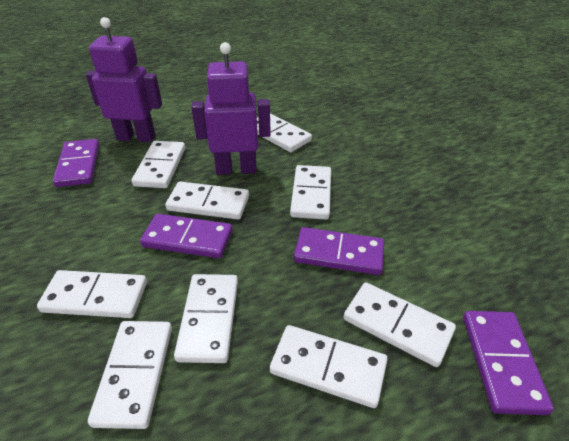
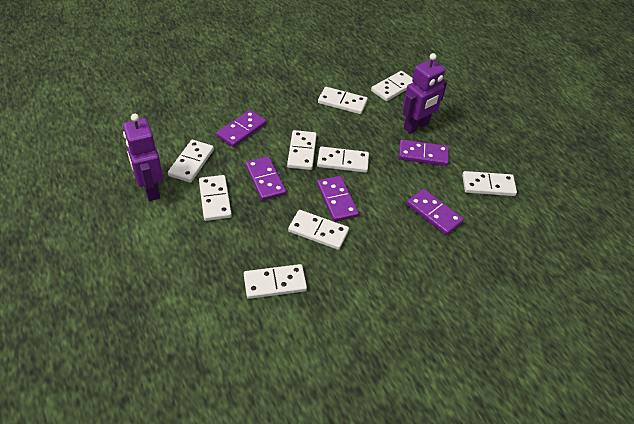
purple domino: [53,139,100,187] [140,214,233,258] [294,227,384,275] [463,311,554,415] = 4 -> [216,110,266,147] [245,156,286,201] [317,176,359,222] [399,140,449,166] [406,189,464,235] = 5

